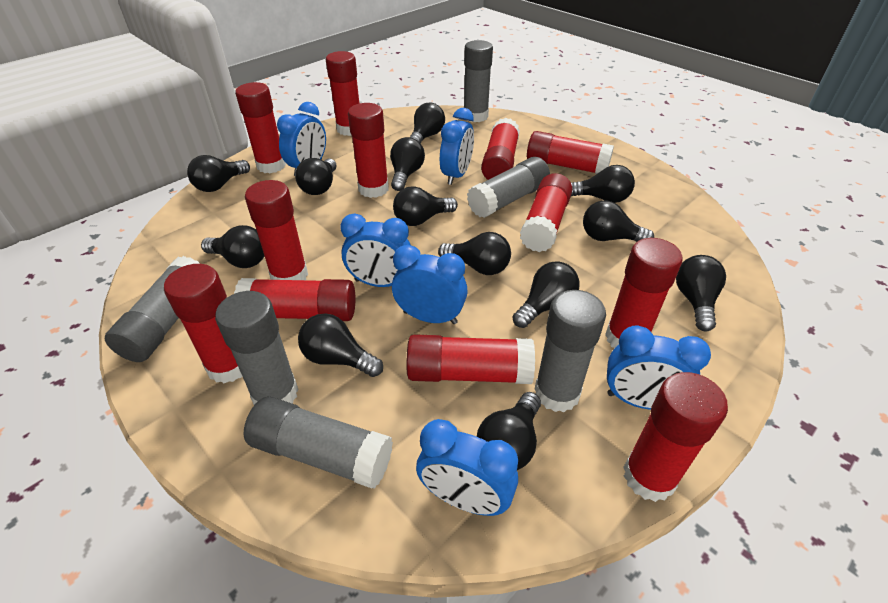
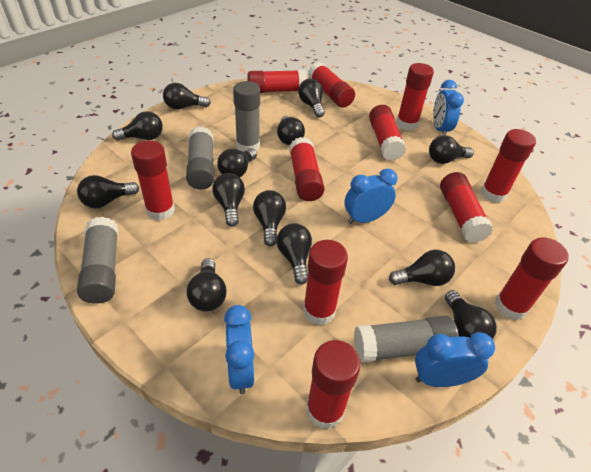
blue clock: [277,102,326,176] [340,214,411,287] [392,245,468,324] [416,419,518,516] [440,108,474,185] [607,325,711,410] = 6 -> [224,305,254,394] [344,169,398,224] [415,332,495,387] [433,80,464,135] = 4
grey glue stick: [105,256,200,362] [215,291,298,405] [244,397,393,489] [463,40,493,122] [467,157,550,218] [535,290,606,412] = 6 -> [77,217,119,304] [186,126,214,190] [233,81,260,152] [354,316,459,363] = 4
red glue stick: [164,264,242,384] [234,278,355,321] [235,82,286,173] [245,180,308,280] [326,51,359,136] [348,103,389,198] [407,334,535,384] [481,118,520,180] [520,173,572,252] [527,131,614,174] [605,238,683,348] [623,372,728,502] = 12 -> [131,140,175,221] [247,70,307,93] [289,137,325,201] [303,240,348,325] [306,340,361,429] [308,62,355,108] [369,105,406,161] [396,63,434,130] [440,172,493,243] [481,129,536,203] [495,238,569,320] = 11

